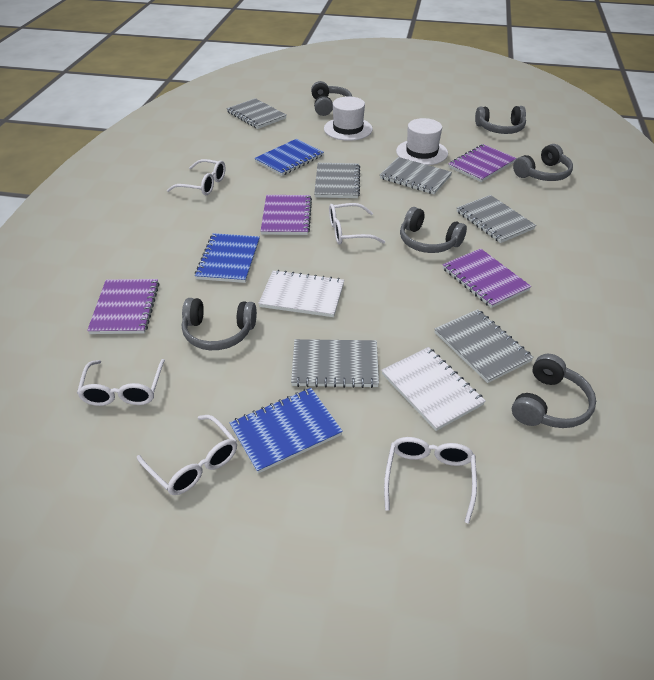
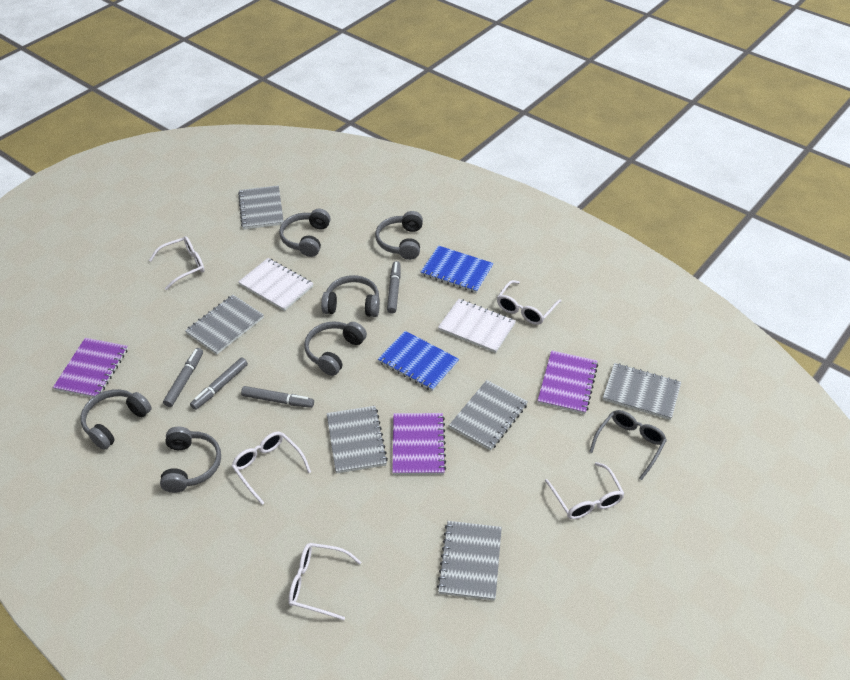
blue notebook: [195,233,260,283] [230,388,343,473] [254,139,324,176] = 3 -> [378,331,459,391] [421,246,494,293] = 2
grey glasses: none = 0 -> [589,410,667,480] = 1
grey marker: none = 0 -> [163,348,203,407] [190,358,248,410] [241,386,314,408] [387,261,400,314] = 4
purple notebook: [87,279,159,334] [261,195,312,235] [442,248,531,308] [448,144,517,182] = 4 -> [53,338,128,398] [392,413,446,475] [538,350,598,414] = 3
white hat: [324,96,373,141] [396,118,448,165] = 2 -> none = 0

